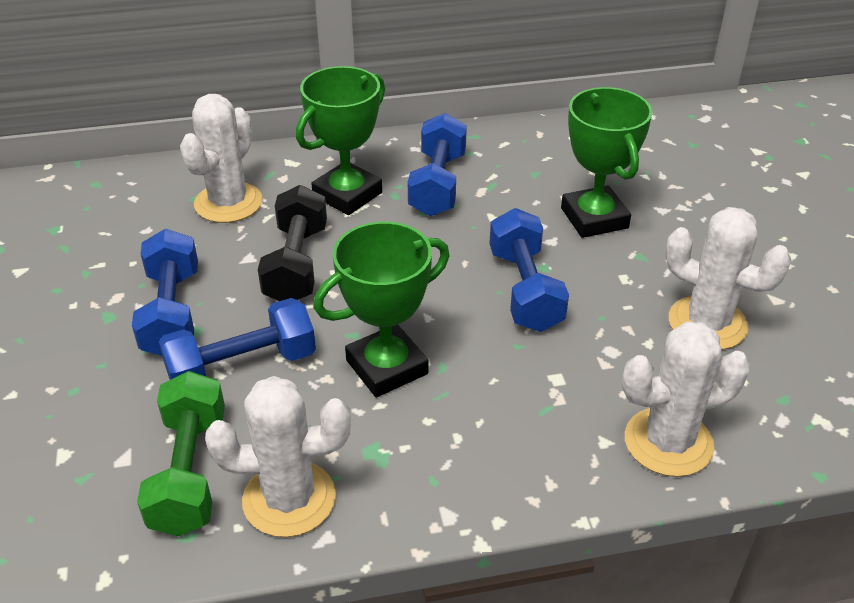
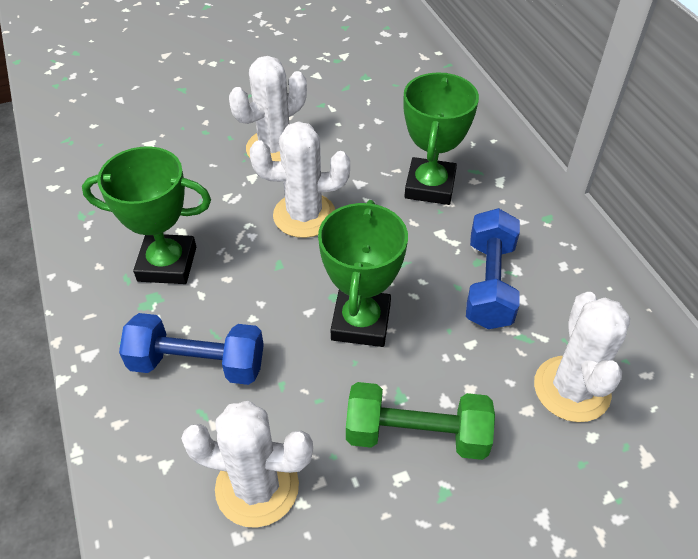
black dumbbell: [258,185,327,301] = 1 -> none = 0
blue dumbbell: [132,229,198,356] [159,298,316,380] [408,113,467,216] [489,208,569,332] = 4 -> [119,313,264,385] [466,208,520,329] = 2

